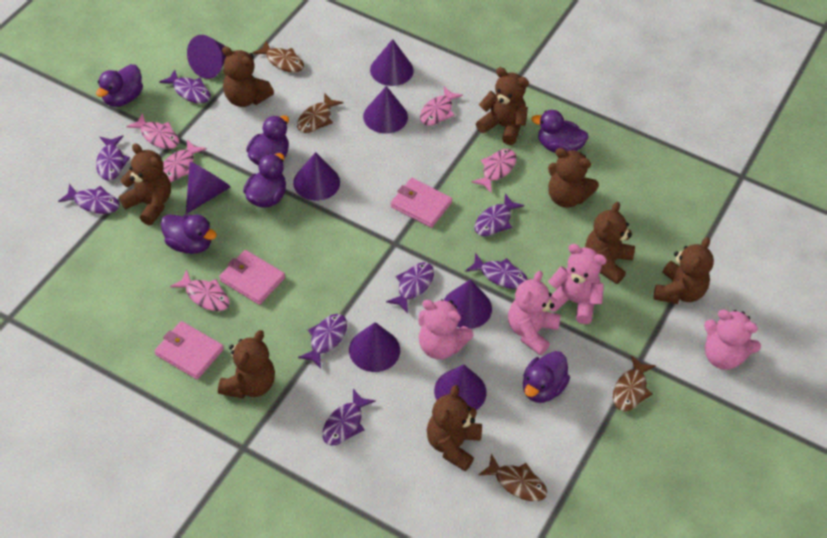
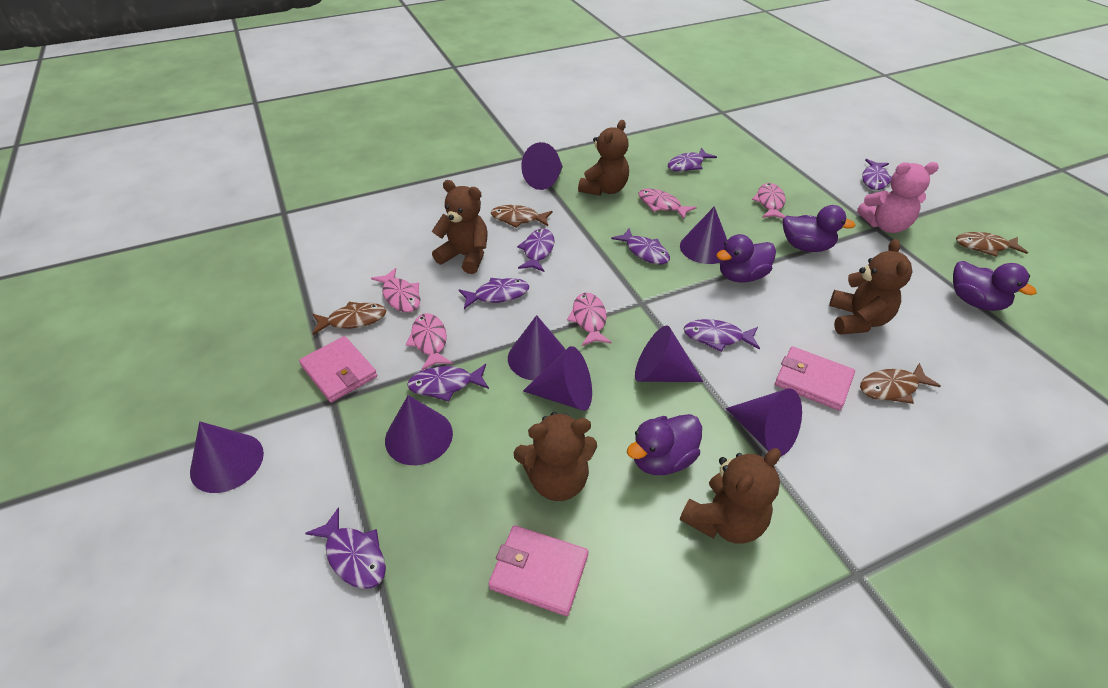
brown teddy bear: [119,143,171,225] [218,330,275,399] [222,46,274,107] [427,385,482,471] [476,67,529,145] [548,148,599,208] [585,201,635,284] [653,237,714,304] = 8 -> [432,180,488,274] [514,412,597,501] [578,120,629,196] [680,448,781,544] [829,239,912,335] = 5
pink teddy bear: [418,299,474,360] [508,271,561,355] [548,244,607,324] [704,310,761,370] = 4 -> [857,162,939,233] = 1
purple duck: [96,64,143,107] [161,214,217,254] [243,153,286,208] [246,115,289,166] [523,351,570,403] [532,110,589,153] = 6 -> [627,414,702,475] [716,234,776,283] [783,205,856,252] [953,261,1037,311] = 4

